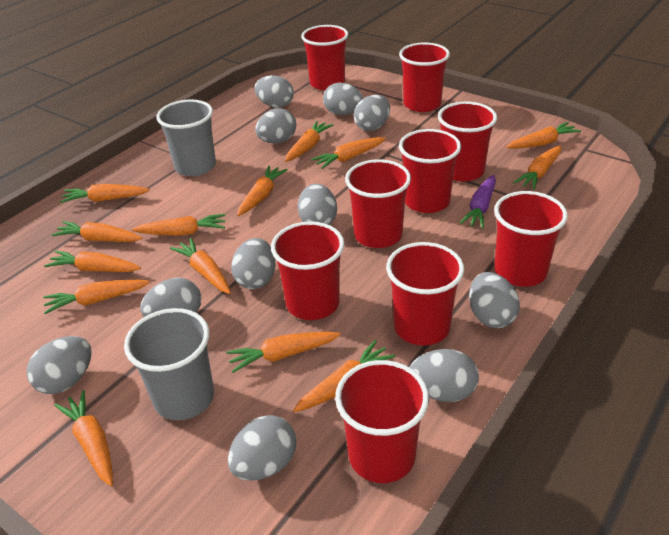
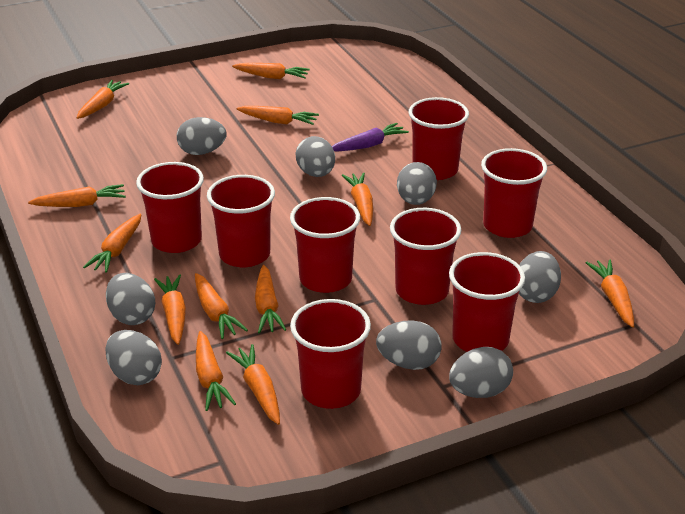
grey cup: [124,308,214,420] [157,100,216,176] = 2 -> none = 0
grey egg: [26,336,92,394] [140,278,201,317] [228,415,296,481] [231,238,275,289] [255,75,294,108] [255,108,296,143] [298,184,337,225] [323,83,363,115] [353,95,390,131] [409,349,479,402] [469,272,520,328] = 11 -> [105,330,162,385] [106,273,155,325] [177,117,227,155] [296,136,335,177] [376,320,441,370] [397,162,437,205] [449,347,513,398] [519,251,561,303] = 8
orange carrot: [44,251,141,272] [44,280,150,314] [52,221,142,242] [54,390,113,486] [60,184,150,203] [131,214,225,236] [170,238,231,294] [226,332,340,373] [237,165,288,216] [285,121,333,162] [293,340,396,412] [311,137,386,169] [507,122,581,149] [513,146,561,190] = 14 -> [28,184,126,207] [77,80,129,119] [83,214,141,273] [154,275,186,345] [195,273,248,339] [196,331,236,411] [226,344,280,425] [232,63,310,79] [236,106,319,125] [255,265,286,333] [342,172,373,226] [586,260,634,328] = 12
red cup: [271,221,344,320] [301,25,348,90] [335,360,429,483] [345,159,411,248] [386,242,464,345] [399,43,450,112] [399,129,461,213] [438,102,497,182] [494,191,568,287] = 9 -> [136,162,204,253] [207,175,275,267] [290,197,360,293] [290,299,371,409] [390,208,461,305] [408,97,469,180] [449,252,525,352] [481,148,547,238] = 8

